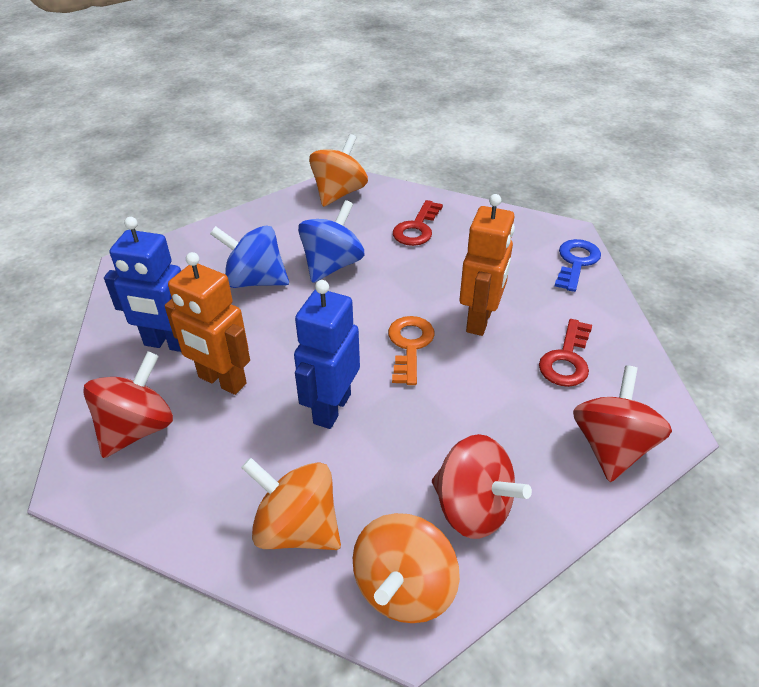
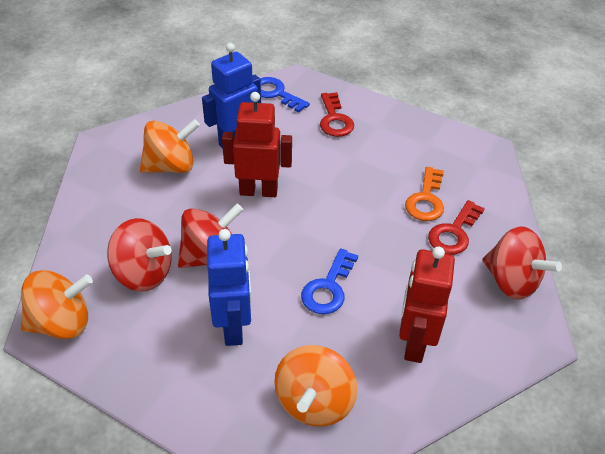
blue key: [555,239,601,292] = 1 -> [260,77,310,113] [301,248,358,314] = 2
blue spinning top: [210,225,289,288] [298,200,364,283] = 2 -> none = 0
orange robot: [165,252,250,395] [460,194,515,336] = 2 -> none = 0
red robot: none = 0 -> [222,92,292,197] [399,247,455,363] = 2

